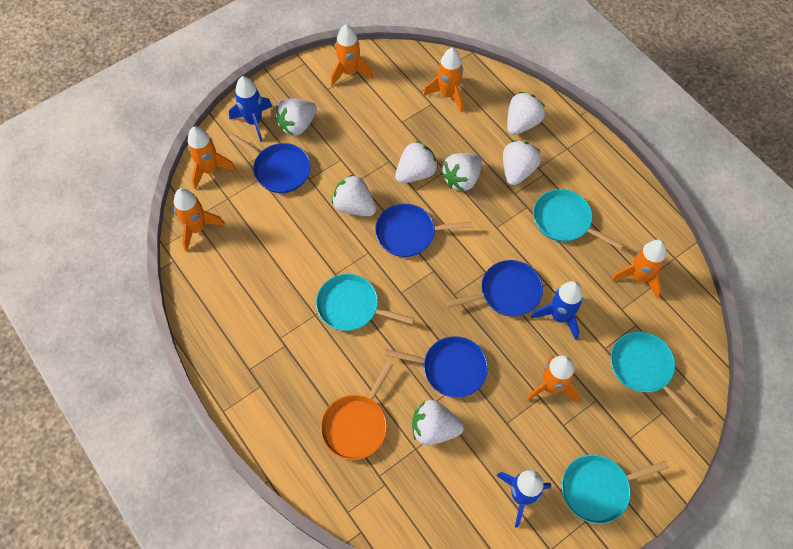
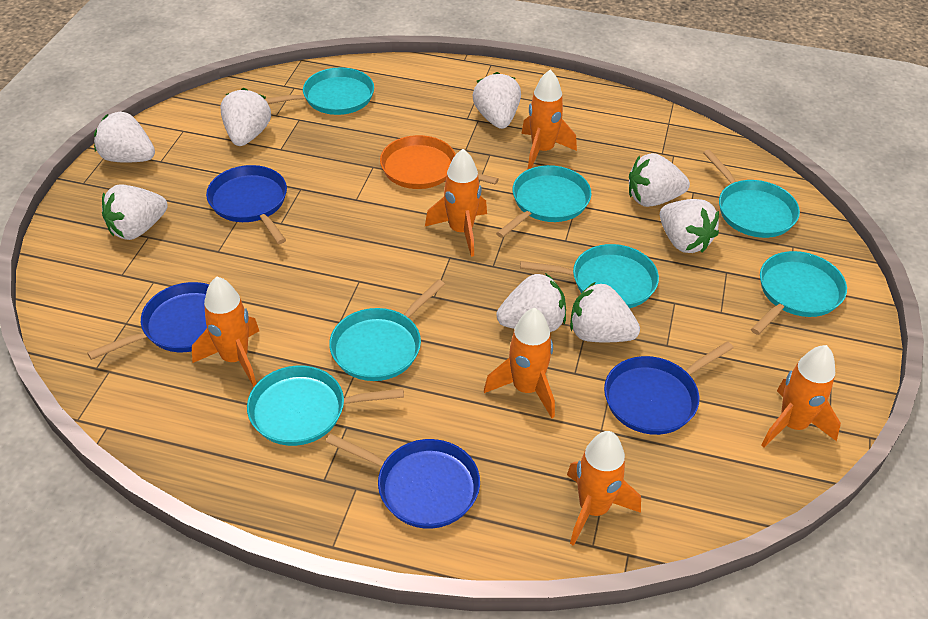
blue rocket: [229,76,273,142] [496,470,551,528] [531,281,583,340] = 3 -> none = 0
turquoise pan: [316,274,414,331] [533,189,624,249] [562,454,669,524] [611,332,697,420] = 4 -> [247,365,404,446] [265,67,374,115] [329,279,445,381] [496,165,591,238] [520,244,659,308] [703,149,800,238] [751,251,847,335] = 7
white strawberry: [275,98,317,136] [332,174,376,216] [395,141,438,183] [412,400,464,445] [441,153,482,192] [503,140,541,185] [507,92,545,135] = 7 -> [94,112,155,163] [102,184,168,240] [220,88,271,146] [472,72,521,129] [496,273,566,332] [570,282,640,342] [629,153,690,207] [660,199,719,253] = 8

